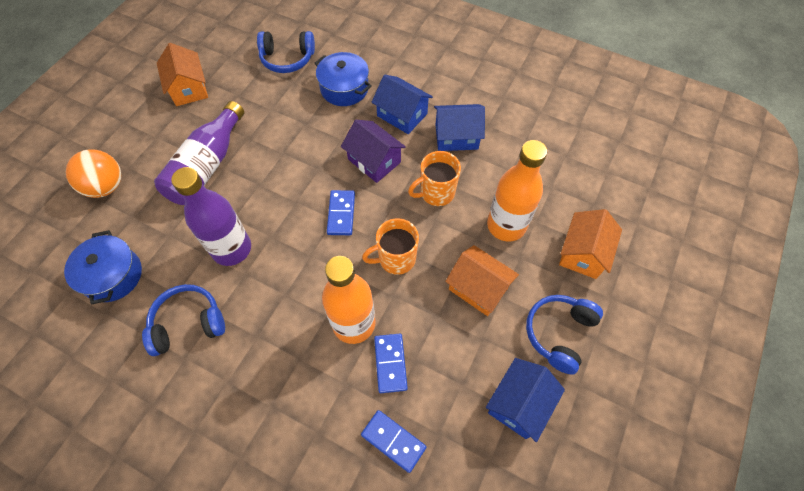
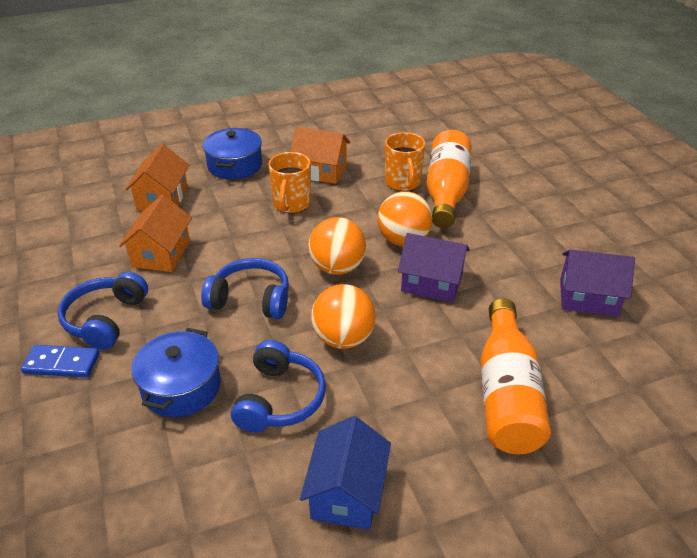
blue domino: [327,190,355,235] [361,410,427,473] [374,334,408,393] = 3 -> [21,345,99,378] = 1
blue house: [372,75,433,134] [434,104,485,151] [486,358,565,442] = 3 -> [300,416,391,530] = 1
orange ball: [66,149,121,198] = 1 -> [309,217,366,275] [311,284,376,349] [377,191,432,246] = 3
purple bottle: [154,101,244,205] [171,167,251,266] = 2 -> none = 0
purple house: [341,120,406,183] = 1 -> [398,233,470,303] [560,250,635,316] = 2

